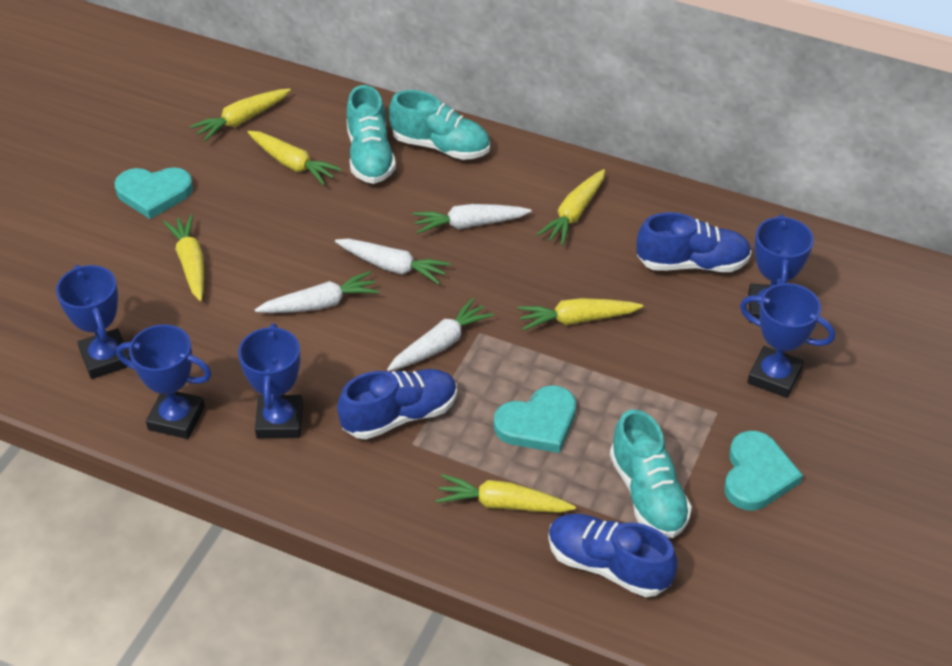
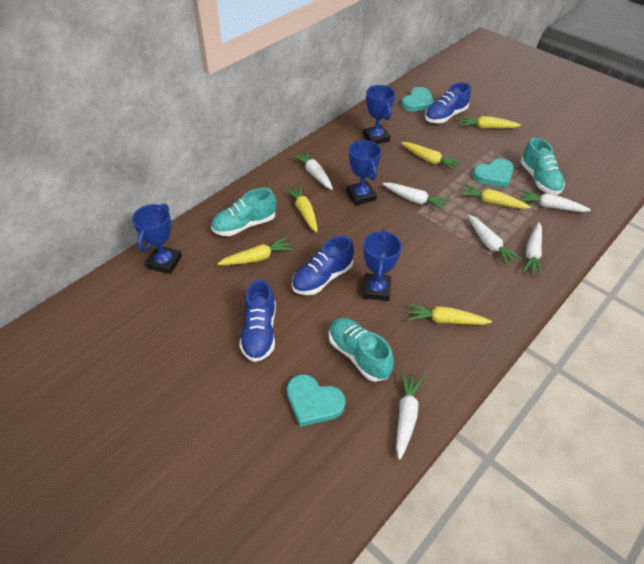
blue trophy: [56,265,131,379] [116,324,212,439] [238,323,303,438] [740,283,835,398] [748,214,814,323] = 5 -> [132,203,182,274] [347,140,381,206] [363,85,395,144] [363,229,402,301] = 4
white carrot: [255,271,379,313] [335,239,451,284] [387,298,494,371] [413,204,532,234] = 4 -> [292,150,333,190] [383,183,450,210] [396,372,424,460] [468,215,522,266] [519,190,591,212] [522,222,542,277] = 6

